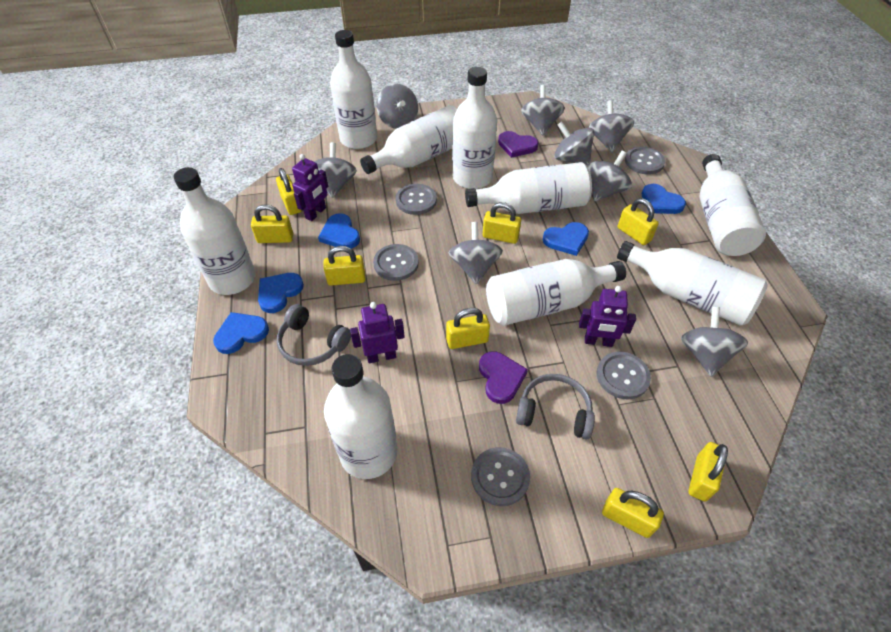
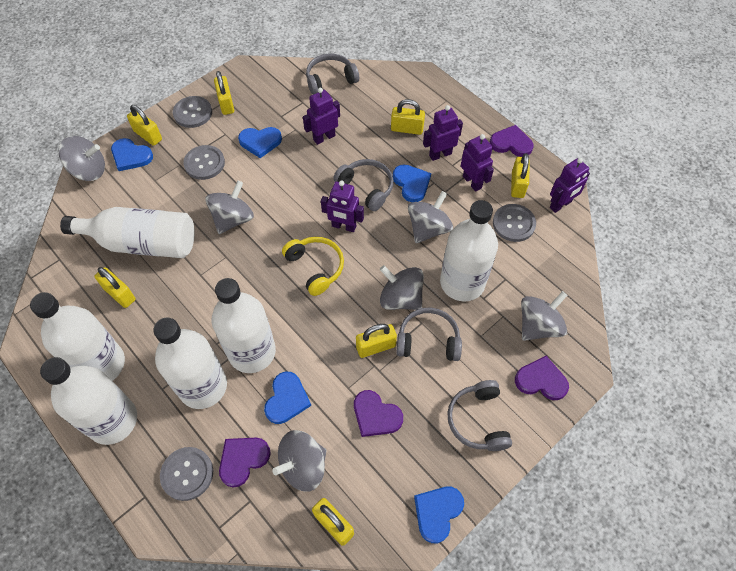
grey button: [373,244,419,281] [396,184,437,215] [471,447,530,506] [596,352,651,399] [625,147,665,175] = 5 -> [160,447,213,501] [173,96,212,128] [183,145,225,180] [493,204,536,242] = 4
grey headphones: [277,304,351,366] [516,374,595,439] = 2 -> [306,54,359,95] [333,159,394,211] [396,307,462,361] [447,380,512,451] = 4
grey spinning top: [314,142,357,198] [376,84,418,129] [449,222,503,285] [521,85,565,136] [554,122,594,167] [588,100,634,152] [588,151,632,201] [681,307,748,377] = 8 -> [58,136,105,181] [205,181,254,234] [272,430,327,492] [380,265,424,310] [408,191,453,243] [521,291,568,341] = 6
purple heart: [479,352,528,404] [498,131,539,158] = 2 -> [219,438,271,487] [354,390,403,437] [490,125,534,157] [515,356,569,400] = 4
purple robot: [292,154,328,221] [350,302,405,363] [579,286,636,347] = 3 -> [303,88,340,145] [321,180,364,232] [423,105,463,161] [461,134,494,192] [550,158,590,213] = 5
white bottle: [174,167,255,295] [324,354,398,479] [330,30,377,149] [360,105,457,174] [452,67,497,189] [465,162,592,214] [486,259,626,326] [617,241,768,326] [699,154,766,256] = 9 -> [30,292,125,381] [40,357,137,445] [60,207,195,258] [153,318,227,409] [211,278,276,373] [440,200,498,302] = 6
yellow headphones: none = 0 -> [282,237,344,296] = 1
yellow padlock: [251,204,293,243] [276,168,302,215] [323,246,365,286] [446,308,490,349] [483,202,521,244] [602,488,664,538] [618,198,659,245] [689,442,728,501] = 8 -> [95,267,135,308] [127,105,162,146] [214,71,234,115] [312,498,354,546] [356,324,397,358] [391,99,425,135] [511,153,530,198] = 7

